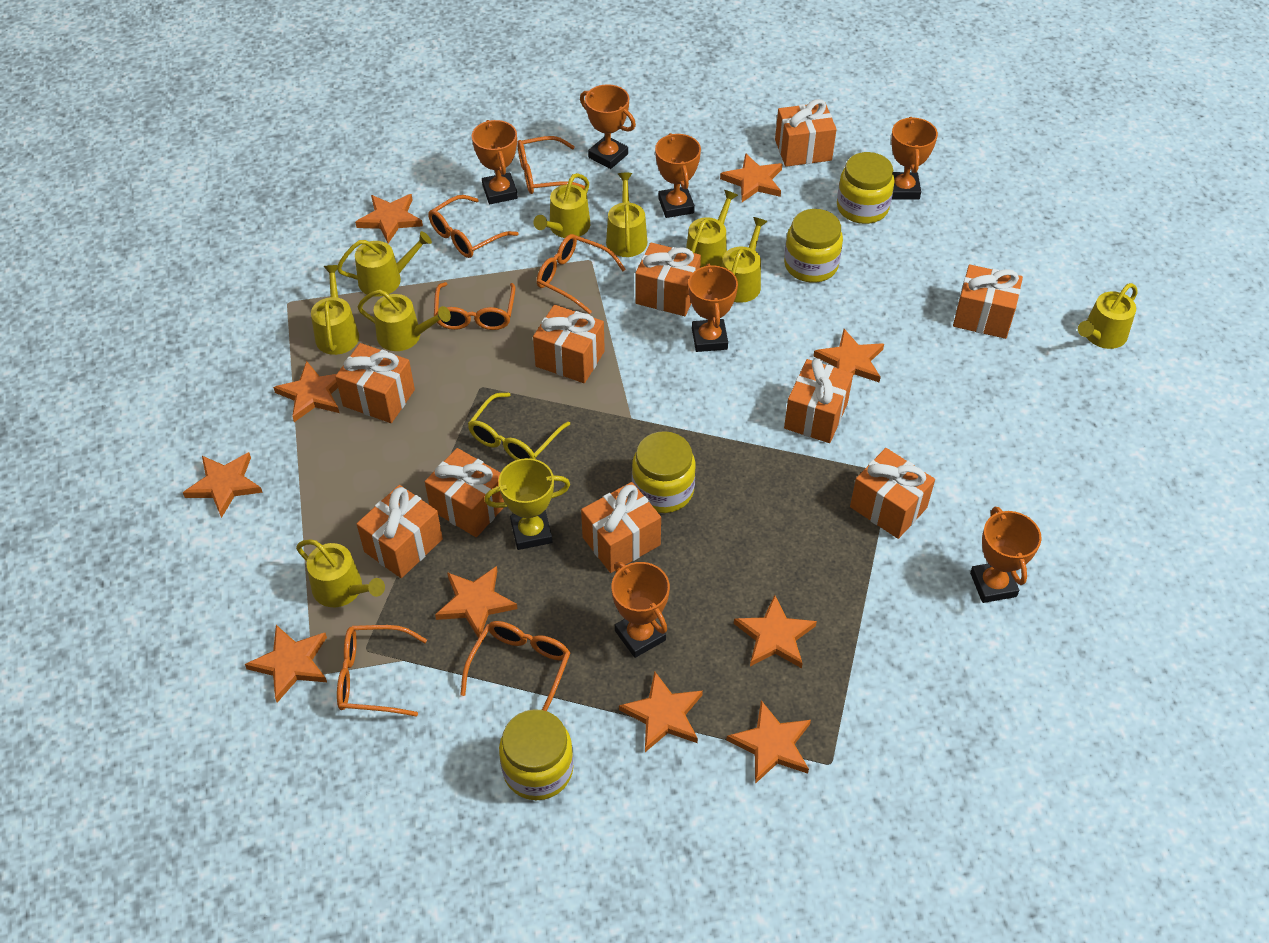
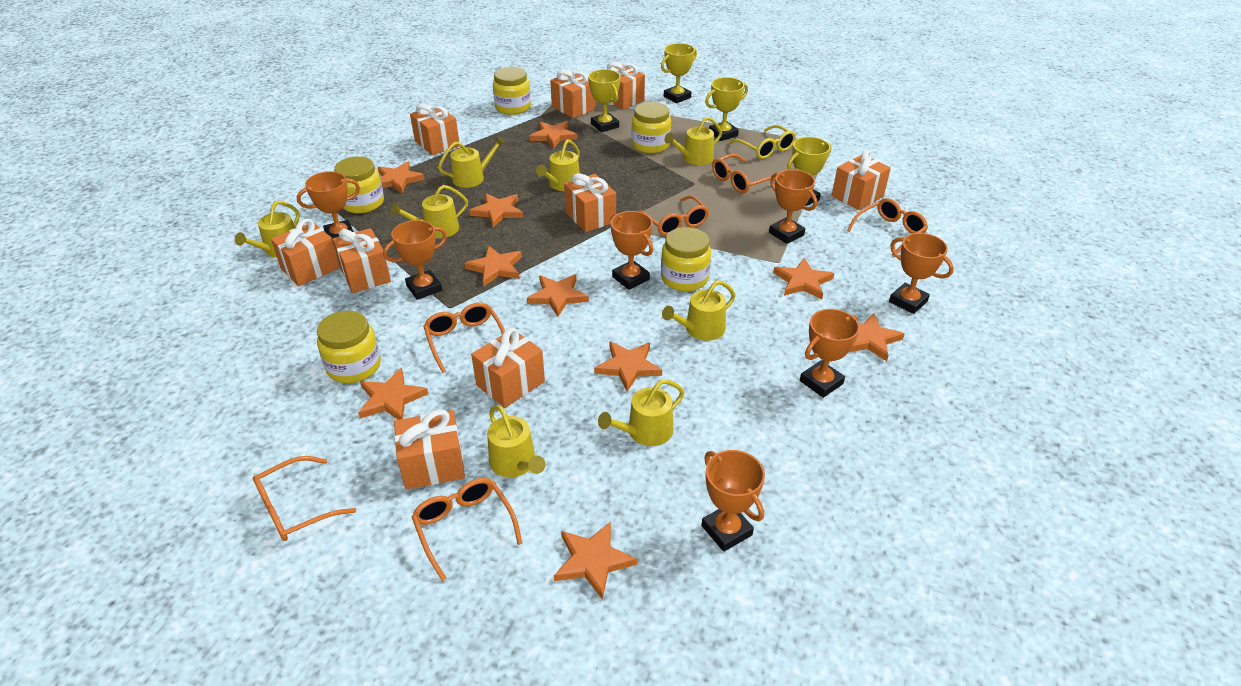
orange gift: [335,343,415,423] [357,485,443,578] [425,448,504,537] [533,305,605,383] [581,482,661,573] [635,242,701,316] [775,99,837,167] [784,358,853,443] [850,448,935,539] [953,264,1023,339] = 10 -> [271,218,340,286] [332,228,391,293] [394,409,465,490] [410,104,459,155] [471,328,545,408] [550,70,596,118] [564,173,616,232] [607,62,645,110] [832,150,891,210] = 9
yellow jar: [499,709,574,800] [632,431,696,513] [784,209,843,282] [837,152,894,224] = 4 -> [317,310,381,383] [334,156,384,213] [493,67,531,115] [632,102,671,153] [661,227,711,291] = 5
yellow trophy: [484,458,570,550] = 1 -> [588,69,620,132] [661,43,697,103] [705,77,748,141] [787,137,831,206] = 4
yellow watering can: [296,539,385,607] [311,265,359,355] [337,231,432,297] [358,290,451,351] [533,173,590,238] [606,173,647,257] [686,190,738,268] [721,217,768,303] [1078,283,1138,349] = 9 -> [235,201,300,257] [390,185,468,238] [438,136,506,188] [487,405,545,477] [536,139,580,191] [598,380,684,446] [662,280,736,341] [664,117,722,165] = 8

